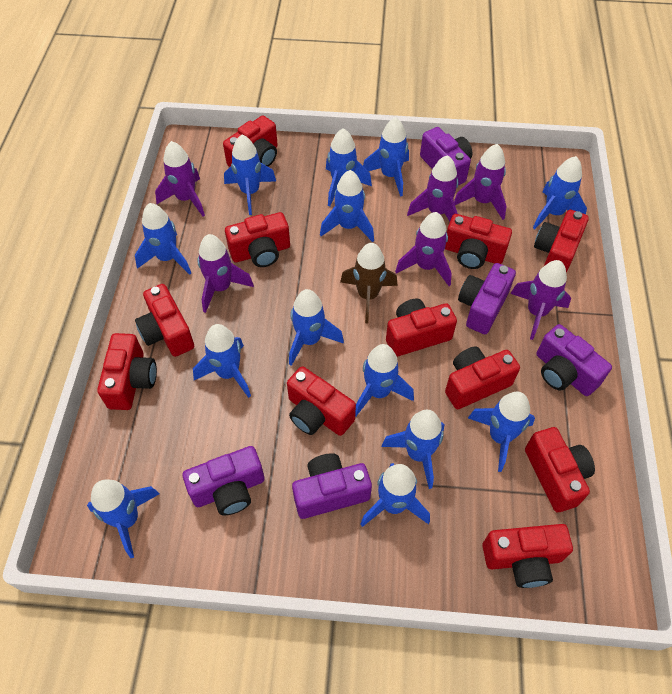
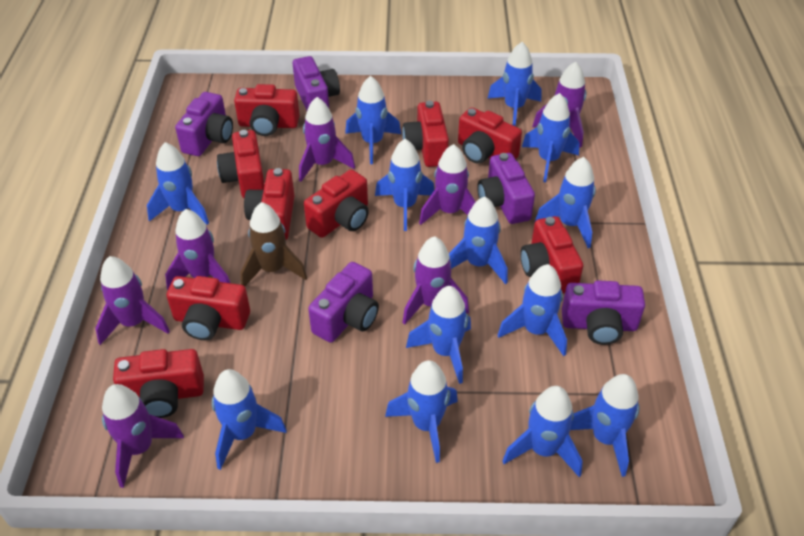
purple rocket: [155,141,205,216] [197,234,254,313] [395,212,452,286] [407,155,458,221] [454,144,507,220] [510,260,571,340] = 6 -> [95,256,170,345] [102,384,184,488] [165,209,230,290] [299,97,355,182] [402,236,469,325] [419,144,476,225] [532,61,586,147] = 7
red camera: [97,333,157,410] [135,284,194,357] [223,116,278,167] [225,212,290,267] [287,366,356,436] [386,299,457,357] [445,214,512,269] [445,347,520,409] [482,524,573,588] [525,427,595,512] [534,210,589,273] = 11 -> [113,349,204,418] [166,276,250,340] [217,130,265,198] [234,84,300,136] [244,168,294,240] [304,170,369,238] [402,101,449,167] [458,107,522,164] [520,216,583,294] = 9

